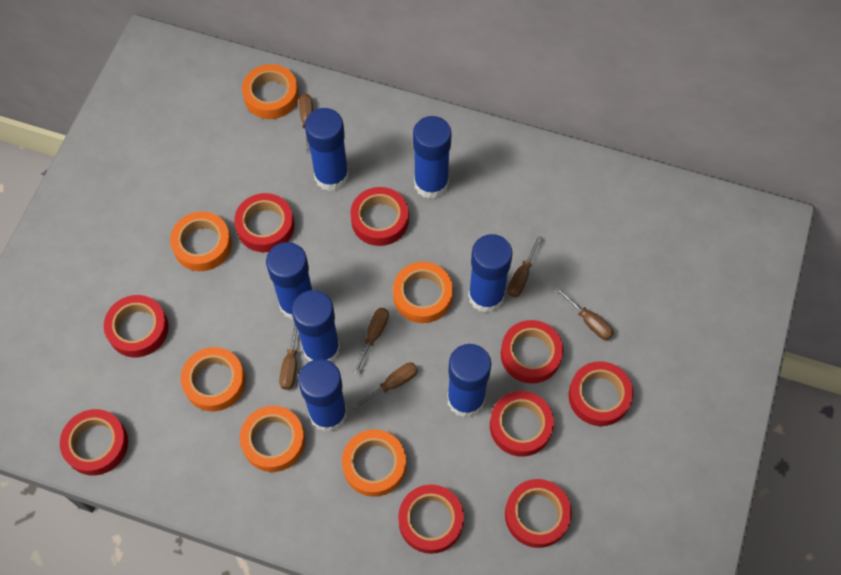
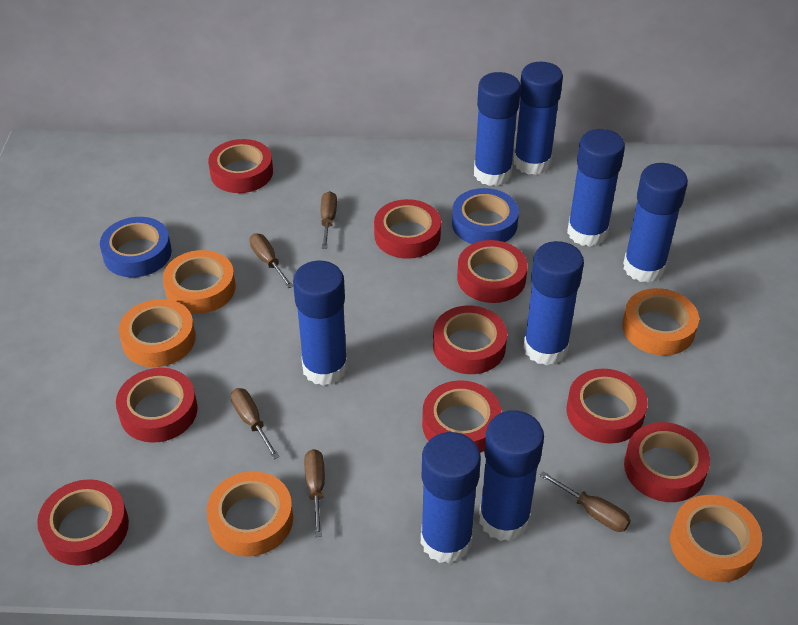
blue glue stick: [266,242,312,320] [292,290,340,362] [298,359,347,432] [305,108,349,191] [413,116,452,199] [447,344,491,417] [468,234,513,313] = 7 -> [293,261,348,386] [421,432,481,564] [474,72,521,186] [479,410,544,541] [514,62,563,175] [523,241,584,366] [567,129,625,247] [623,163,688,283] = 8
blue tape: none = 0 -> [100,217,172,277] [452,188,519,244] = 2
brown screwdriver: [279,323,297,390] [299,94,313,153] [352,363,418,409] [353,308,389,374] [508,236,542,297] [555,287,614,340] = 6 -> [231,388,279,459] [250,233,293,288] [304,449,325,537] [321,191,337,249] [539,471,631,532] = 5
orange tape: [170,212,232,271] [181,347,246,411] [240,406,305,472] [242,64,299,119] [342,429,406,497] [393,262,453,323] = 6 -> [118,299,196,367] [163,250,236,314] [206,471,293,556] [622,288,699,356] [670,495,762,582] = 5

